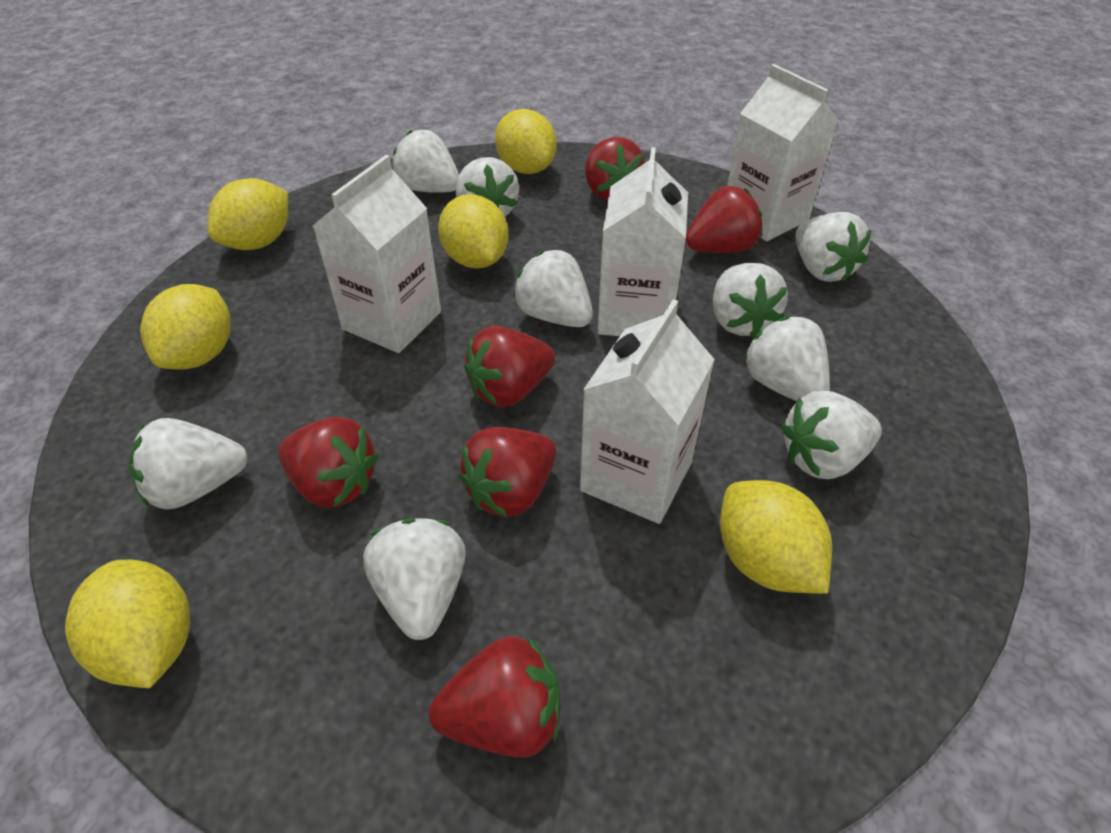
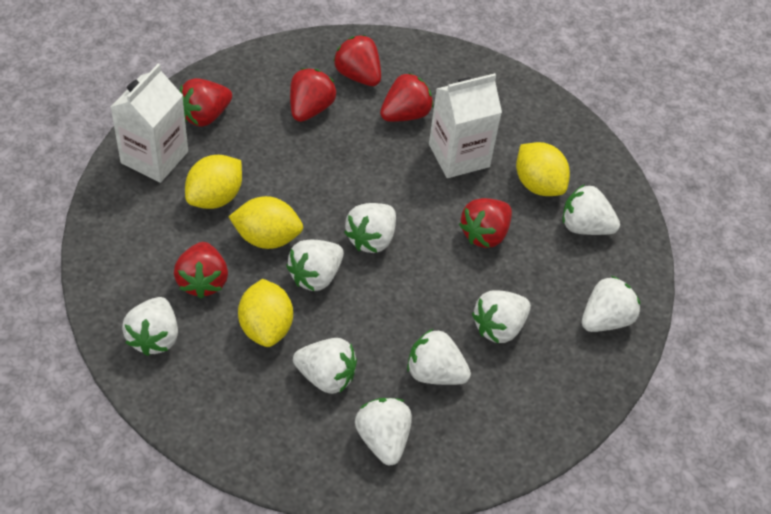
white carton: [313,155,441,353] [580,299,715,524] [597,147,688,336] [727,64,839,241] = 4 -> [111,64,188,183] [429,73,502,178] = 2
yellow lemon: [65,560,190,688] [140,284,231,370] [208,178,288,250] [438,194,509,269] [495,109,557,174] [720,480,832,594] = 6 -> [185,155,242,209] [229,196,303,249] [238,279,293,347] [516,142,570,196] = 4

